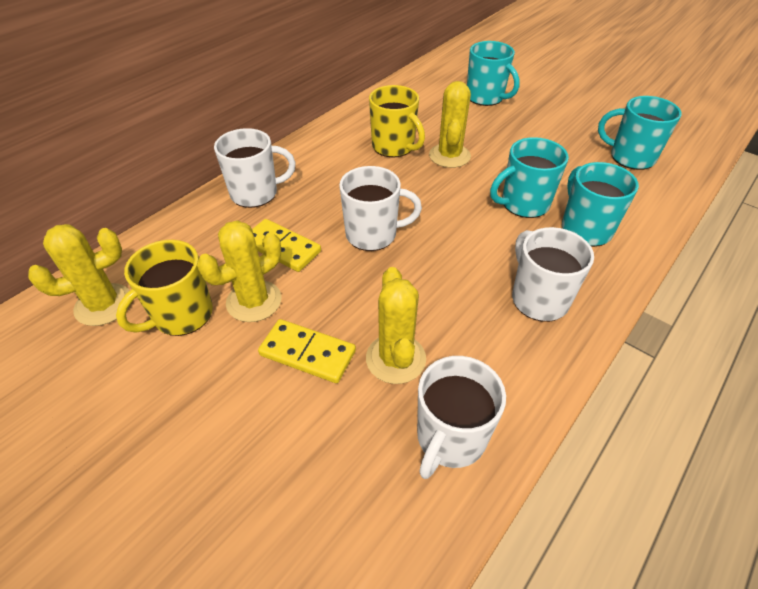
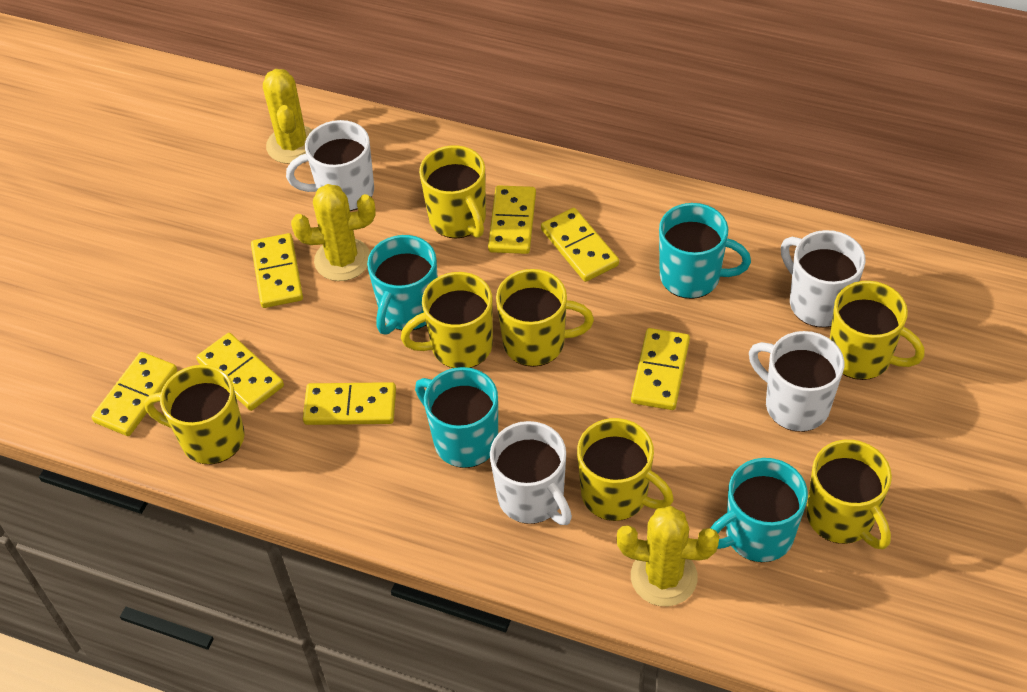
yellow cactus: [28,224,131,326] [197,220,282,322] [366,267,426,384] [429,81,471,168] = 4 -> [263,69,313,164] [291,184,376,281] [617,506,719,606] = 3
yellow domino: [252,219,321,272] [258,319,356,383] = 2 -> [92,352,177,436] [196,333,284,411] [251,233,303,308] [303,382,396,425] [488,185,536,254] [541,208,619,282] [631,328,690,410] = 7
yellow mug: [116,240,213,336] [369,85,425,158] = 2 -> [144,365,244,464] [401,272,493,368] [419,145,486,238] [496,269,594,367] [577,418,674,521] [806,440,892,550] [830,281,925,380] = 7

